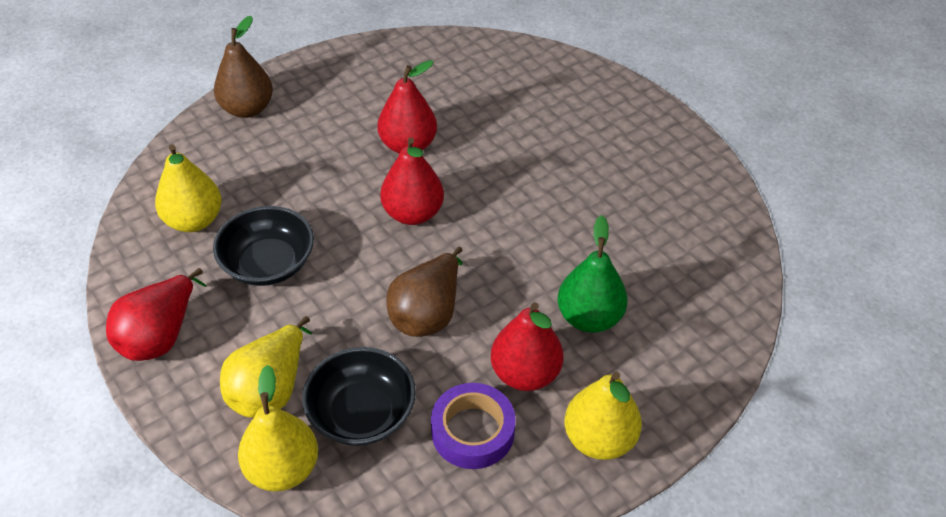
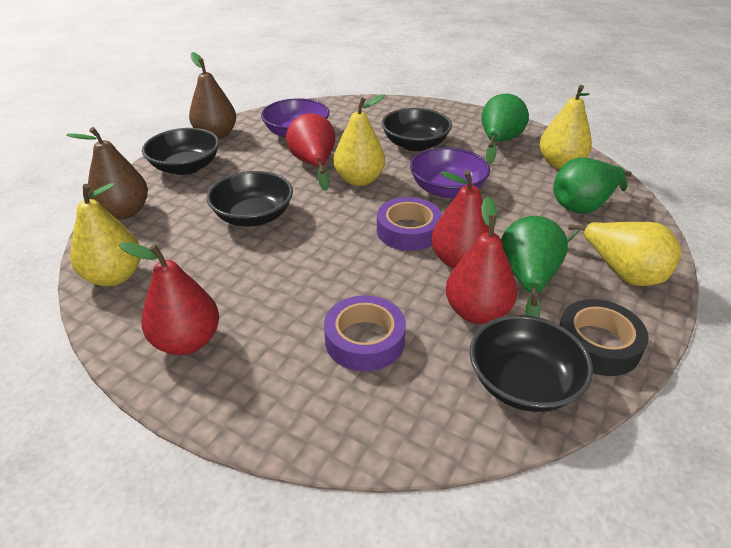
black bowl: [213,206,314,286] [302,347,416,446] = 2 -> [142,128,219,175] [207,171,293,226] [381,108,452,151] [470,315,593,412] = 4
black tape: none = 0 -> [559,299,649,376] = 1
green pear: [558,215,628,333] = 1 -> [482,94,529,165] [501,216,568,318] [553,157,632,214] = 3
purple bowl: none = 0 -> [261,98,330,138] [410,147,490,198] = 2
purple tape: [431,383,516,469] = 1 -> [324,295,406,371] [377,197,442,251] = 2

